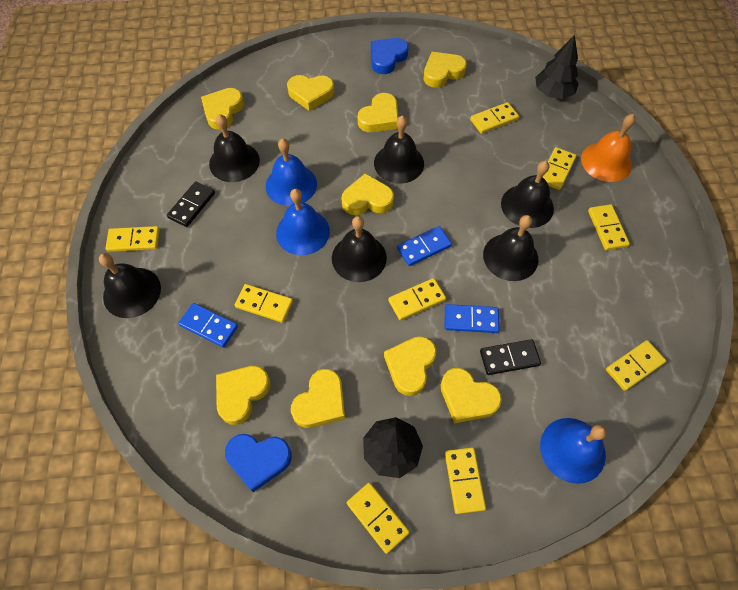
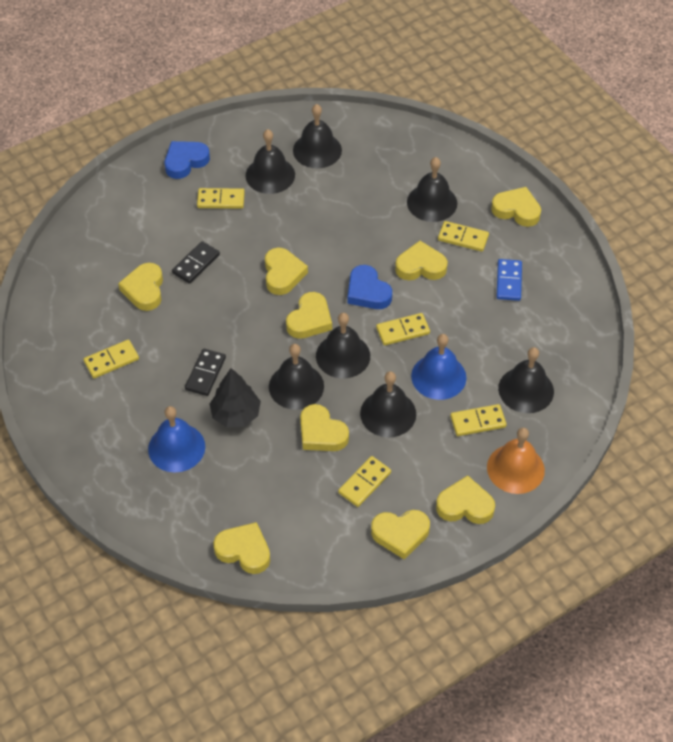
black bell: [99,253,161,318] [209,114,260,182] [332,216,387,282] [374,115,424,184] [483,215,538,281] [501,161,554,228] = 6 -> [246,129,295,194] [269,344,324,410] [293,104,342,168] [316,313,370,379] [360,371,416,437] [407,157,457,222] [498,347,554,413] = 7
black tree: [363,417,423,478] [535,35,579,99] = 2 -> [210,368,261,427] = 1
blue bell: [266,138,317,206] [276,189,330,255] [540,418,607,484] = 3 -> [148,406,205,473] [411,334,467,400] = 2
blue domino: [178,303,238,348] [397,226,452,266] [445,304,499,333] = 3 -> [497,259,522,301] = 1
yellow domino: [106,226,160,252] [235,284,293,323] [347,483,410,554] [388,278,446,321] [445,447,486,514] [470,102,519,134] [543,147,577,190] [588,204,630,250] [606,340,666,391] = 9 -> [84,340,139,378] [197,188,245,209] [338,456,391,507] [376,313,430,345] [438,221,489,252] [450,404,507,436] = 6

